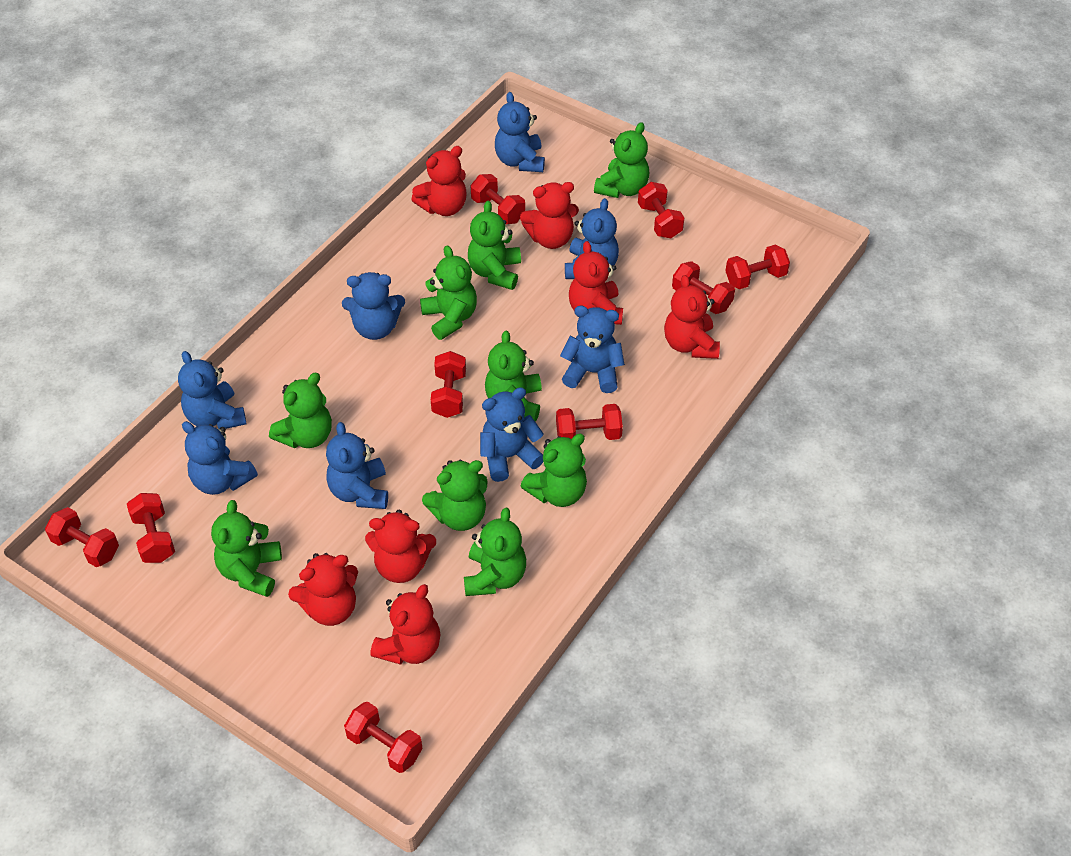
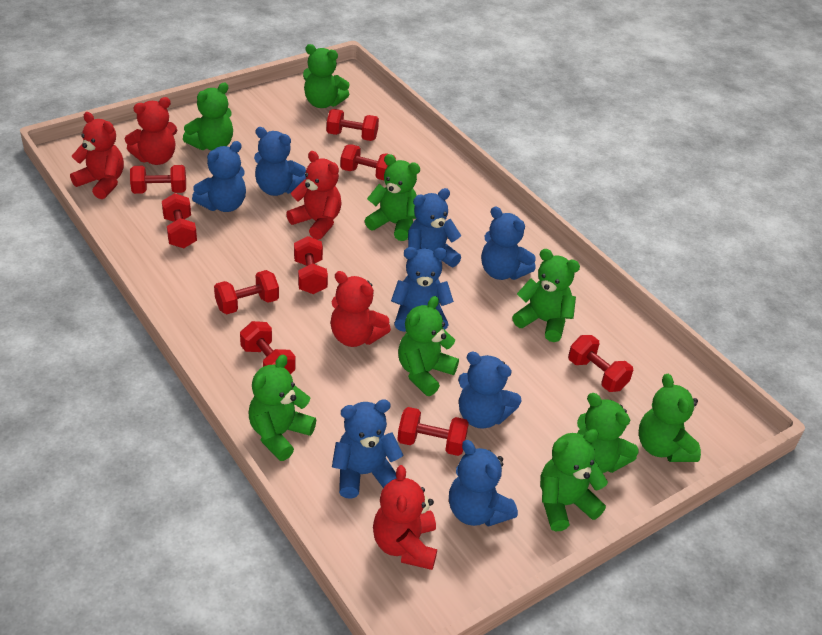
red teddy bear: [288,553,358,626] [365,510,436,583] [371,584,441,665] [411,146,467,216] [520,182,579,249] [569,241,623,325] [664,275,720,359] = 7 -> [70,112,124,199] [125,97,177,165] [286,151,342,240] [331,271,391,347] [373,465,437,570] = 5

